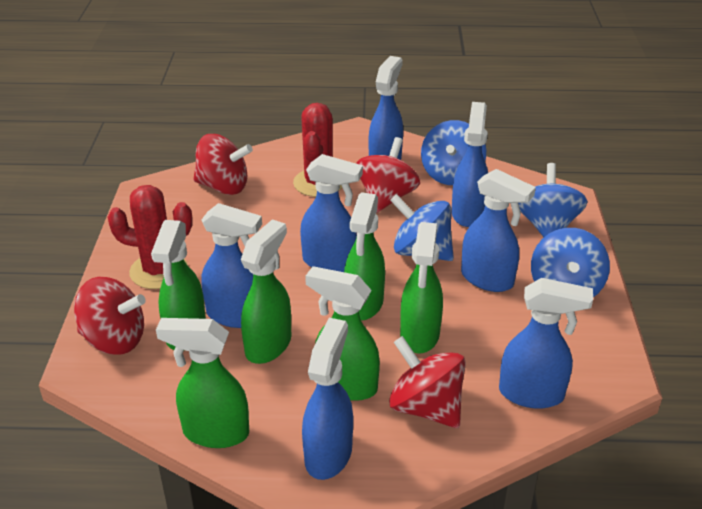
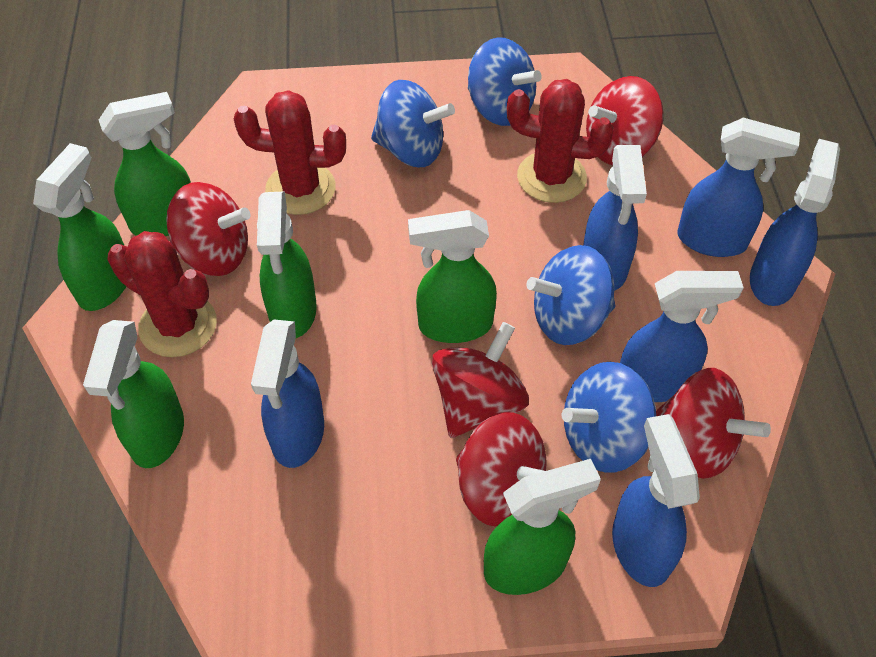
blue spray bottle: [201,203,262,328] [300,154,363,272] [302,318,353,480] [369,56,403,160] [451,102,488,227] [461,169,536,292] [499,278,593,409] = 7 -> [251,319,324,468] [583,145,647,291] [612,414,700,587] [620,271,744,402] [677,118,800,257] [750,139,840,306] = 6
red cactus: [107,185,193,289] [293,103,342,197] = 2 -> [107,231,217,357] [234,90,346,215] [507,79,614,203] = 3
red spinning top: [74,277,146,355] [193,134,253,195] [356,137,420,213] [389,336,466,428] = 4 -> [166,182,251,276] [432,322,529,438] [456,412,547,527] [586,76,664,165] [656,368,771,479] = 5

